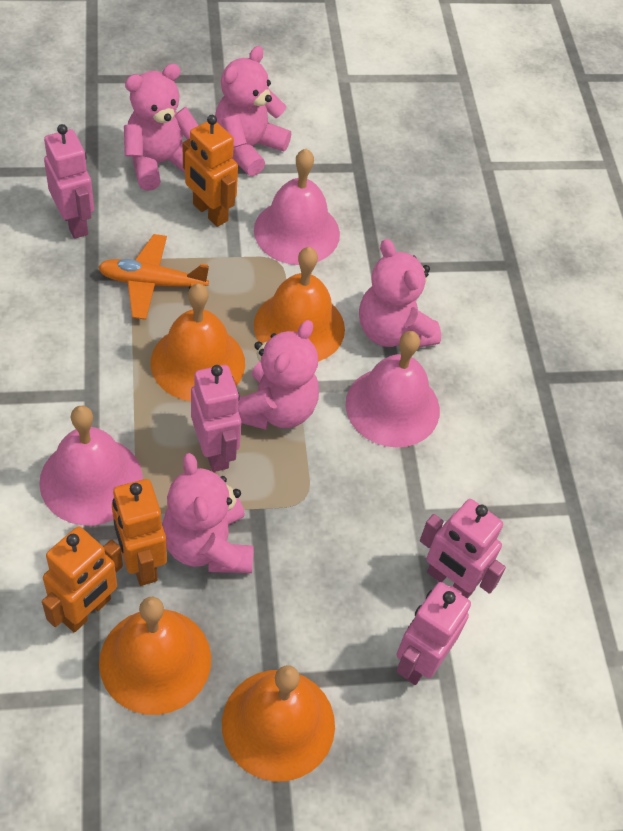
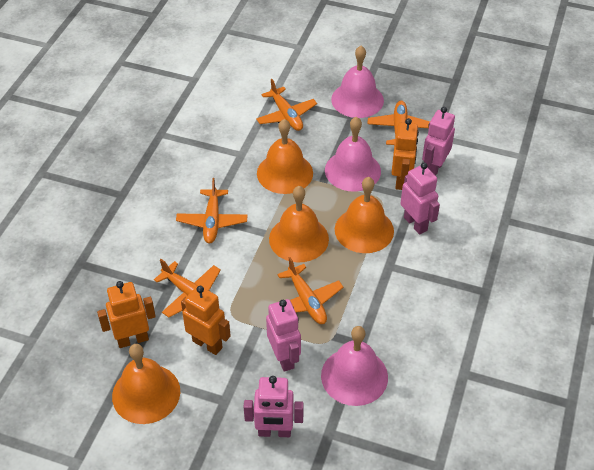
orange plane: [98,234,209,320] = 1 -> [154,259,221,318] [176,178,248,244] [256,79,317,131] [277,257,344,324] [368,101,430,145] = 5
pink teddy bear: [124,64,199,191] [162,453,254,573] [215,46,291,176] [238,320,319,430] [359,239,441,348] = 5 -> none = 0

